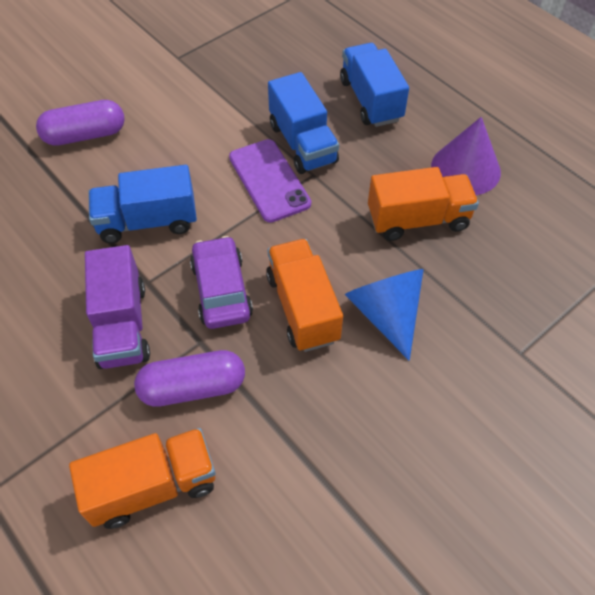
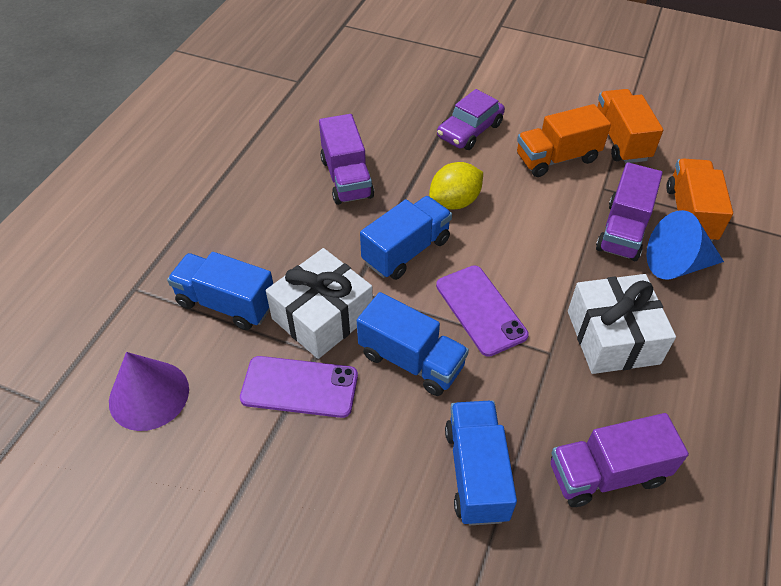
blue truck: [89,165,197,244] [268,72,339,174] [340,43,409,127] = 3 -> [167,252,273,330] [357,292,469,396] [360,196,452,280] [445,401,517,525] = 4
purple capsule: [36,100,125,146] [134,350,245,407] = 2 -> none = 0
purple phone: [229,139,311,223] = 1 -> [240,356,358,418] [436,265,529,357] = 2
purple truck: [85,245,150,369] = 1 -> [319,114,374,205] [551,413,689,507] [596,162,663,261] = 3
white gift: none = 0 -> [266,248,373,359] [568,274,676,374] = 2
yellow lemon: none = 0 -> [429,162,483,209] = 1

